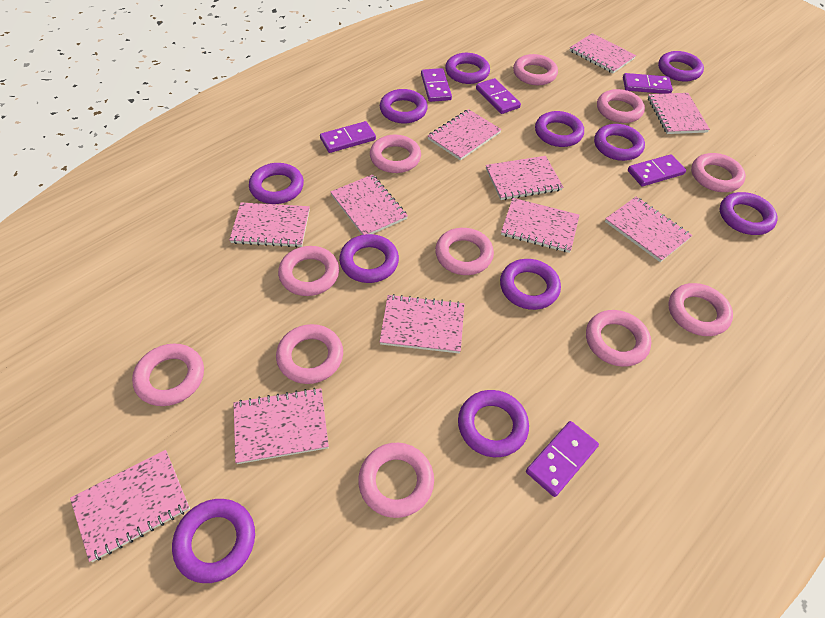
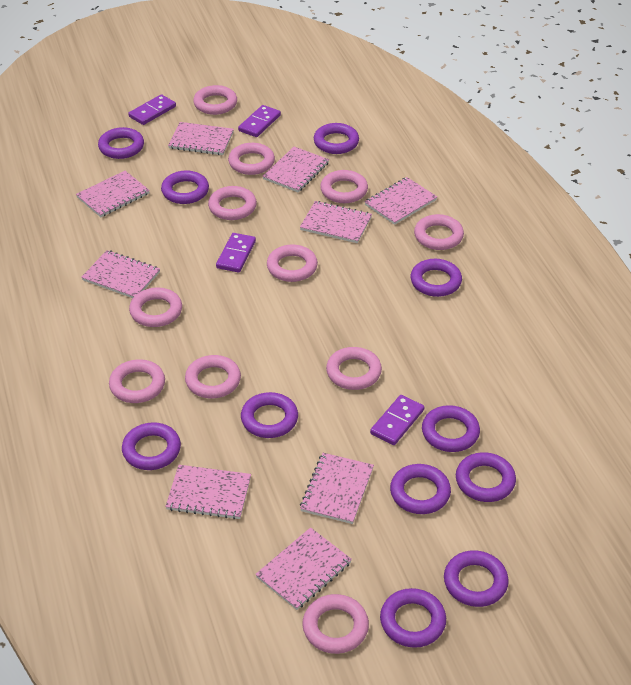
pink notebook: [70,450,190,562] [229,203,310,248] [233,388,329,464] [330,174,408,235] [380,294,464,353] [428,109,502,161] [486,156,563,200] [501,198,580,253] [569,33,636,73] [605,197,692,262] [648,93,710,134] = 11 -> [76,171,150,217] [81,250,160,298] [165,465,251,519] [168,122,234,155] [255,527,352,610] [263,147,329,192] [300,201,372,243] [300,453,374,524] [364,177,437,225] = 9
purple domino: [320,121,376,153] [421,68,452,102] [476,78,521,114] [526,421,599,497] [623,73,673,94] [628,154,686,186] = 6 -> [128,94,176,125] [216,233,256,273] [238,105,281,137] [370,395,424,445] = 4

